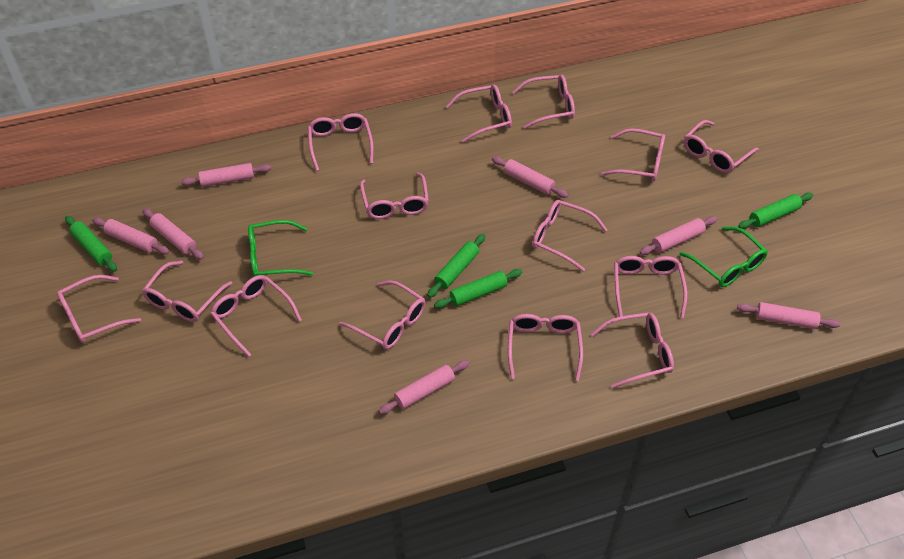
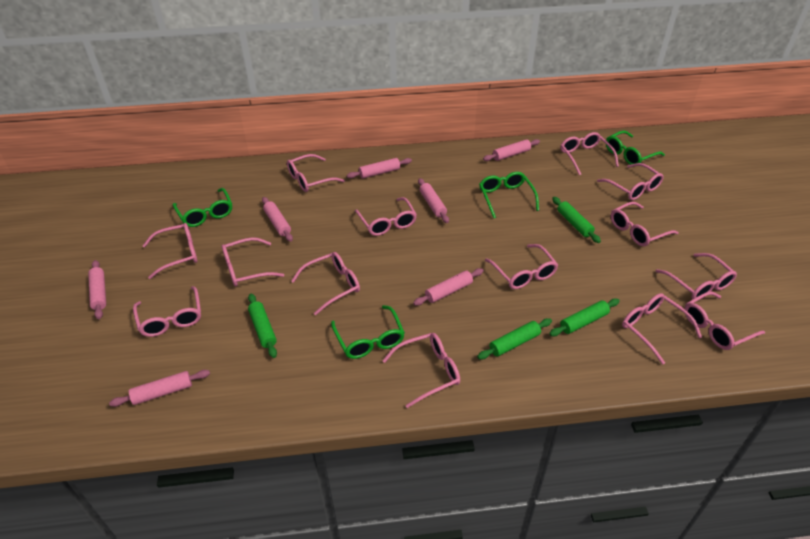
green glasses: [248,220,313,277] [679,227,768,287] = 2 -> [173,188,232,227] [331,305,405,359] [479,172,539,218] [606,131,665,165] = 4

